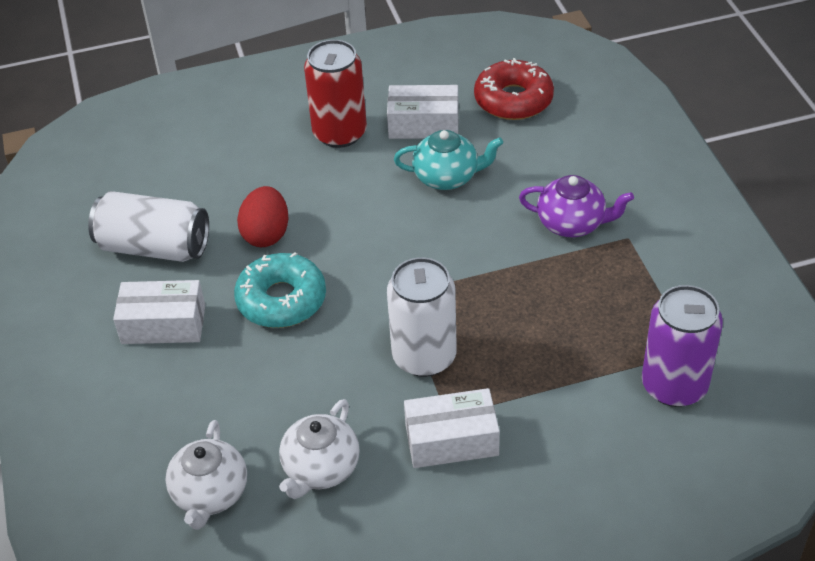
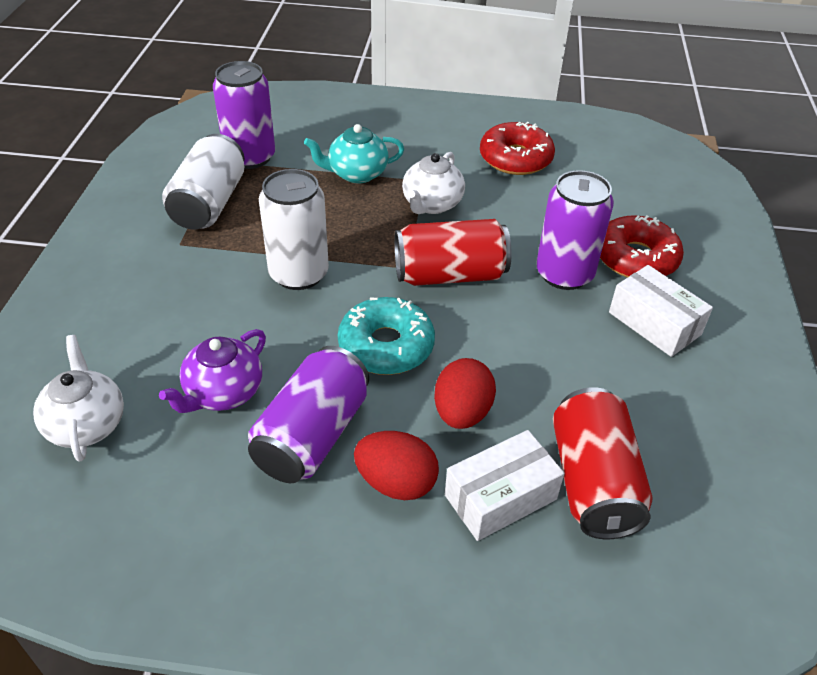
purple can: [642,285,723,407] = 1 -> [213,61,275,169] [248,346,369,483] [536,170,614,290] = 3
red can: [304,40,367,148] = 1 -> [394,219,512,286] [553,387,652,539] = 2
red donut: [474,58,554,120] = 1 -> [480,122,555,175] [600,215,684,278] = 2
red egg: [237,186,289,247] = 1 -> [354,431,439,500] [434,358,496,429] = 2
white box: [113,280,205,344] [387,85,459,139] [404,388,500,468] = 3 -> [445,430,564,541] [609,265,713,357] = 2

